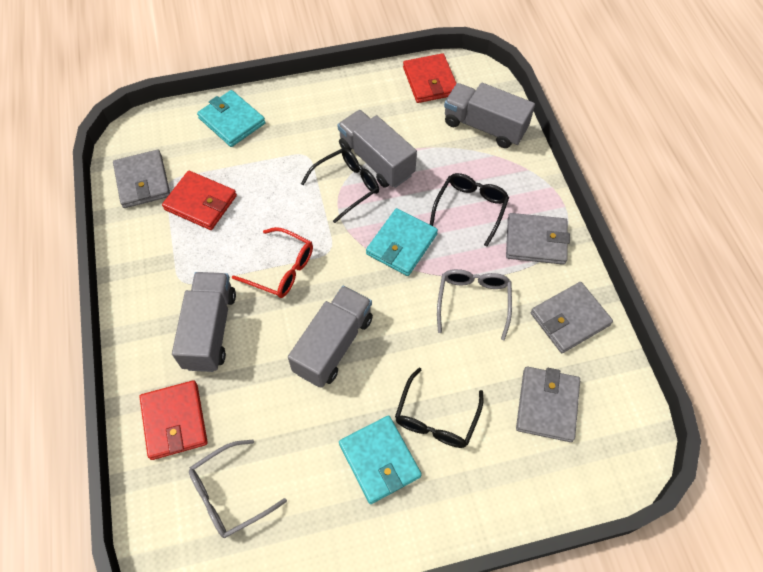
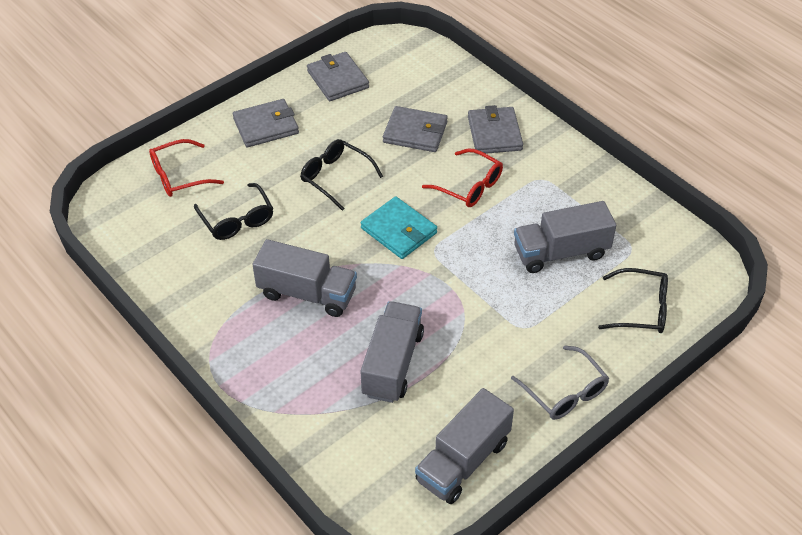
grey glasses: [189,440,287,538] [437,269,512,340] = 2 -> [511,345,609,420] = 1
red glasses: [232,227,313,298] = 1 -> [149,139,224,197] [422,148,503,207] = 2
red wallet: [140,380,208,460] [162,171,237,230] [403,53,457,103] = 3 -> none = 0
turquoise wallet: [197,90,266,147] [339,415,422,504] [366,208,438,276] = 3 -> [361,196,437,259] = 1

